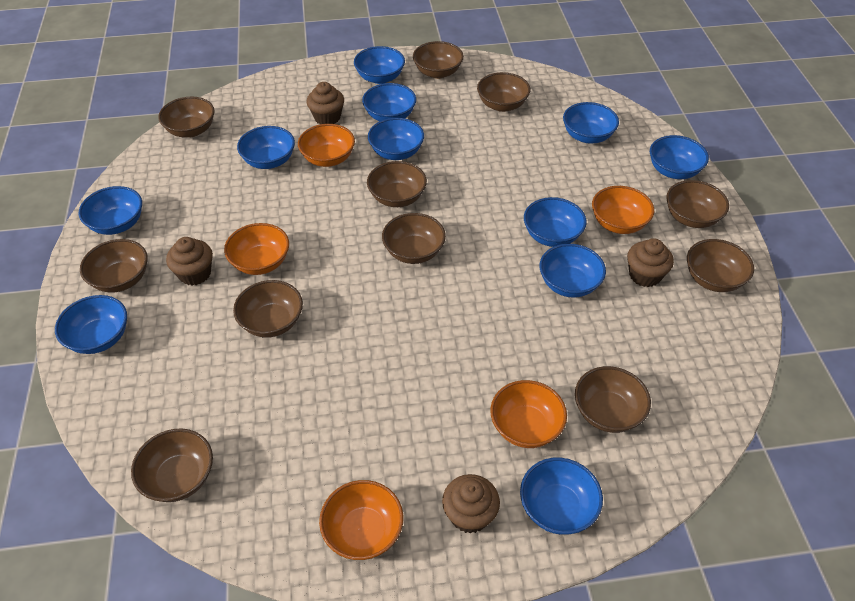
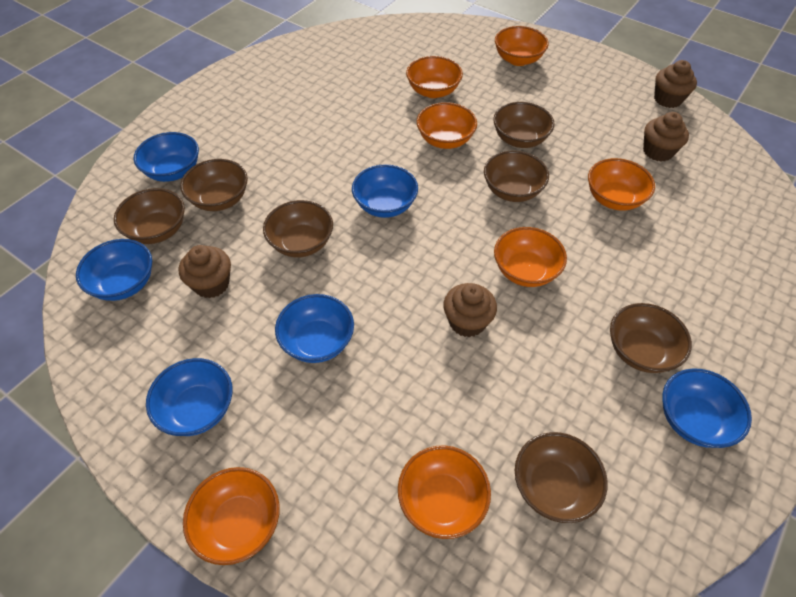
blue bowl: [55,295,127,354] [79,186,142,235] [237,126,295,169] [354,46,405,84] [362,83,416,121] [368,118,424,160] [520,458,603,535] [524,197,587,247] [540,244,606,298] [563,102,619,143] [650,135,709,179] = 11 -> [76,239,152,301] [134,132,199,182] [146,358,233,436] [275,294,354,363] [352,164,418,218] [662,368,752,448] = 6
brown bowl: [80,239,148,293] [131,428,213,502] [158,97,215,137] [233,280,303,338] [367,161,427,207] [382,213,446,264] [413,41,464,79] [477,72,530,112] [575,366,651,433] [666,180,729,228] [687,239,754,292] = 11 -> [114,188,185,244] [180,159,248,211] [263,200,333,257] [484,151,549,202] [493,102,554,148] [515,432,608,523] [610,303,692,373] = 7
orange bowl: [224,223,289,275] [298,124,355,167] [319,480,403,560] [490,380,567,448] [592,186,654,234] = 5 -> [183,467,280,565] [398,445,491,539] [406,56,463,98] [417,102,477,149] [494,227,567,287] [495,26,549,66] [588,158,655,211] = 7

